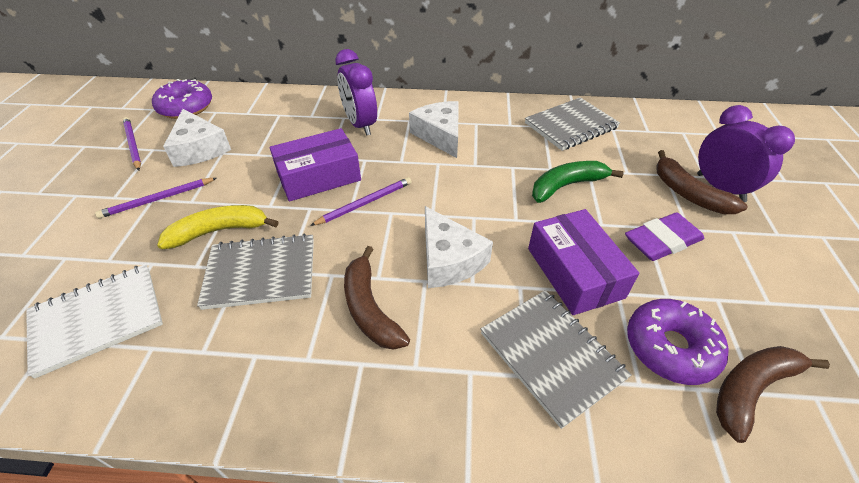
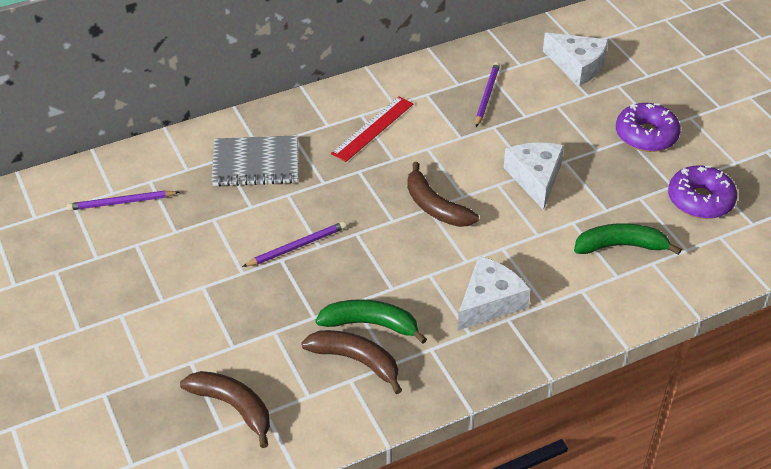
green banana: [532,161,624,203] = 1 -> [315,299,427,344] [574,223,682,255] = 2
grey notebook: [197,234,314,310] [481,290,631,429] [525,97,620,151] = 3 -> [212,135,298,186] = 1
purple box: [270,128,361,201] [528,209,639,315] = 2 -> none = 0
purple clock: [335,49,377,136] [697,105,795,202] = 2 -> none = 0
purple eraser: [625,213,704,261] = 1 -> none = 0
red ruler: none = 0 -> [331,96,413,162] = 1
white notebook: [26,264,163,379] = 1 -> none = 0
yellow banana: [157,205,278,249] = 1 -> none = 0

